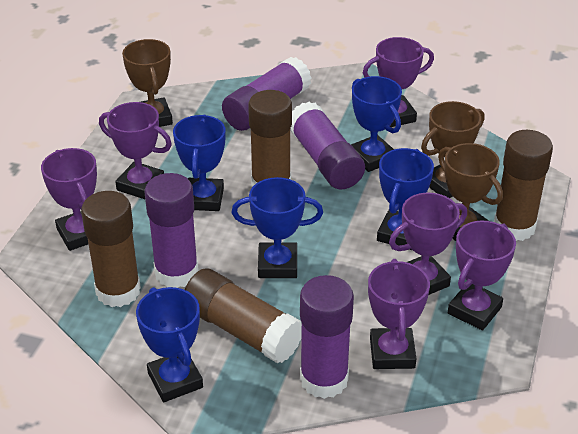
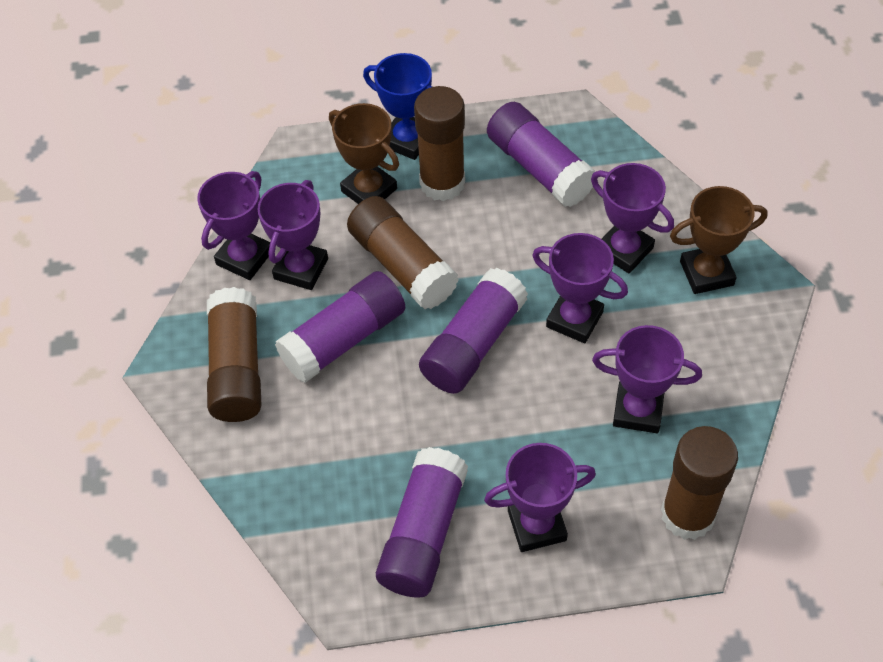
blue trophy: [136,287,203,402] [173,115,225,211] [232,177,323,278] [351,76,402,172] [377,148,434,250] = 5 -> [363,53,432,160] = 1
brown trophy: [122,39,173,127] [421,101,484,198] [438,143,503,241] = 3 -> [329,103,399,204] [670,186,768,294] = 2

